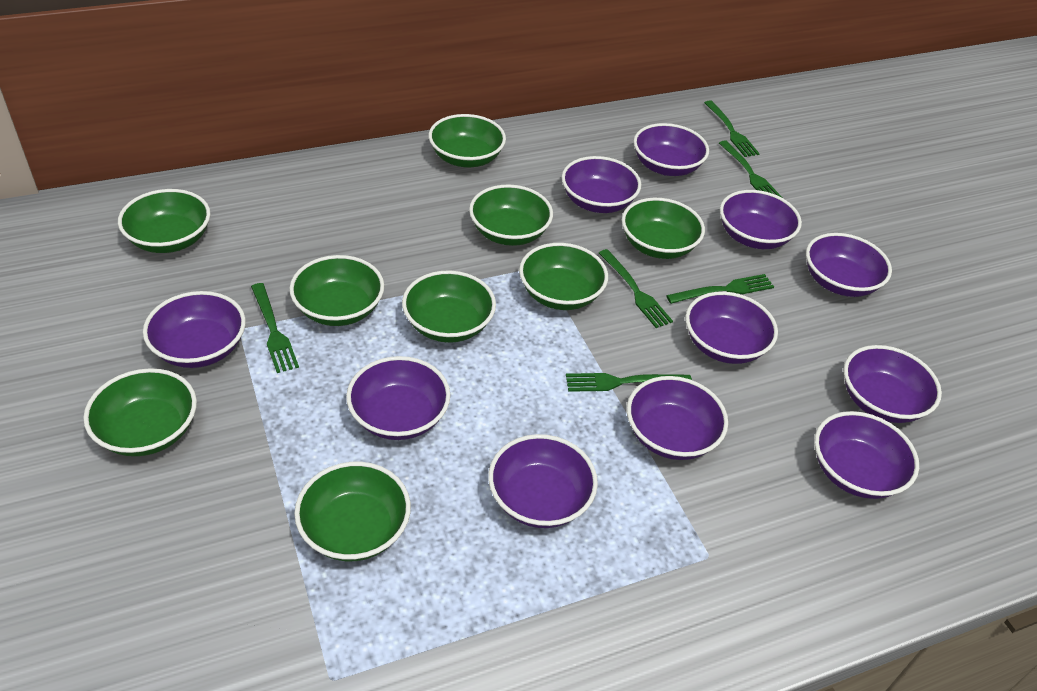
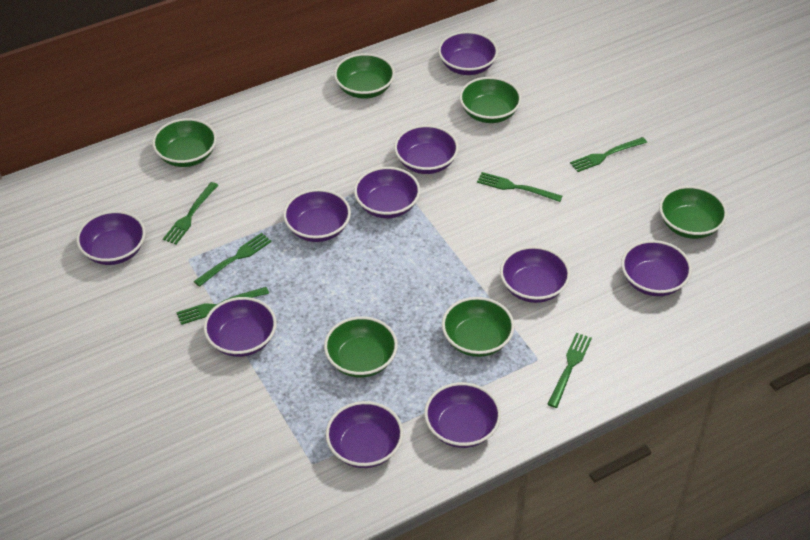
green bowl: [83,368,197,456] [118,189,211,253] [289,255,384,326] [294,462,411,561] [402,271,496,343] [429,114,506,167] [469,184,553,246] [519,243,608,310] [622,198,705,259] = 9 -> [152,118,217,167] [324,316,398,378] [334,53,395,99] [442,297,515,357] [459,77,522,123] [659,186,727,239] = 6
purple bowl: [143,291,246,368] [346,356,451,440] [488,434,598,528] [561,156,641,213] [627,376,728,460] [633,123,709,176] [685,292,778,364] [720,190,802,249] [806,233,892,297] [814,411,919,499] [844,345,942,423] = 11 -> [76,211,146,265] [204,297,277,357] [283,189,351,242] [326,401,403,468] [354,167,420,218] [394,125,459,174] [424,382,501,448] [438,31,498,75] [500,246,570,303] [621,240,692,296] = 10

